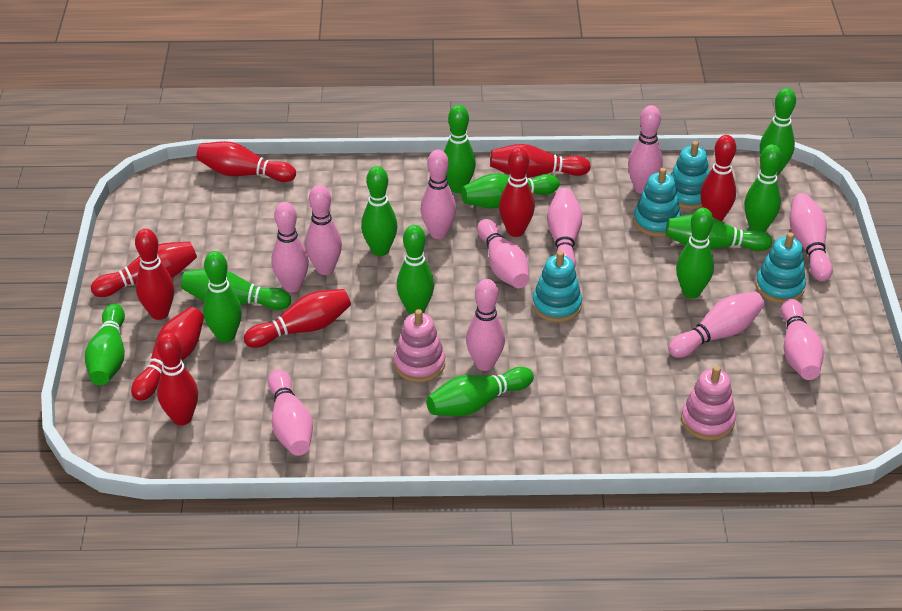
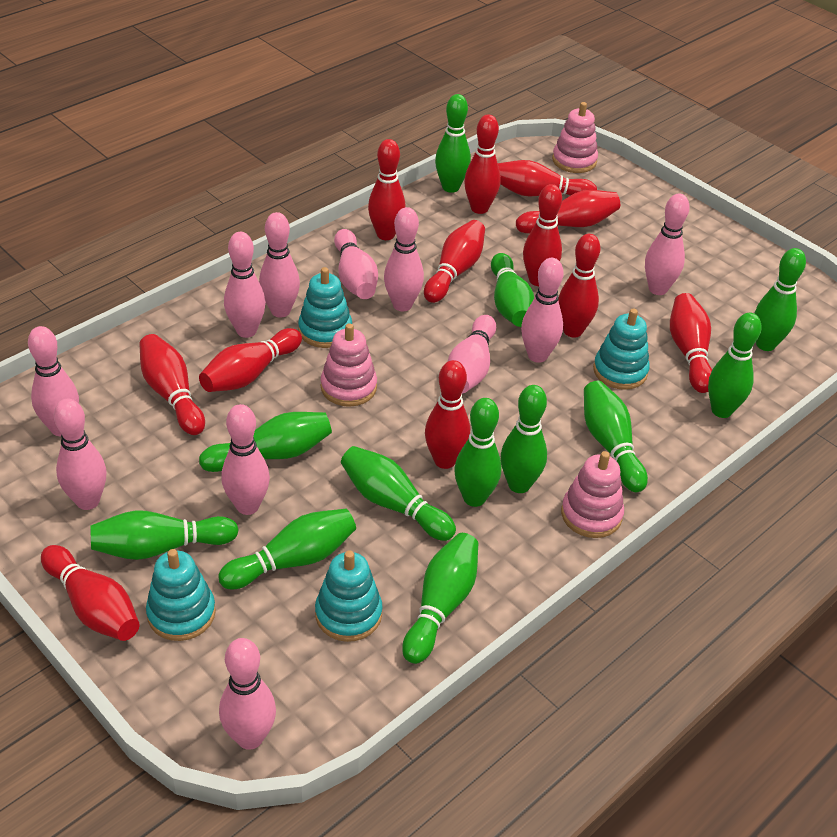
pink stacking toy: [394,309,445,383] [681,366,736,441] = 2 -> [321,323,377,407] [552,102,598,173] [561,451,624,538] = 3
red bowling pin: [91,241,197,297] [131,307,204,401] [135,229,174,320] [157,333,198,426] [196,141,296,182] [244,289,351,348] [490,144,591,178] [499,147,535,237] [700,135,736,221] = 9 -> [41,545,139,641] [139,334,205,435] [199,328,302,392] [368,139,406,240] [424,220,485,303] [425,360,470,469] [464,114,501,214] [498,160,597,197] [516,190,620,233] [523,184,562,286] [558,234,600,338] [670,293,712,393] = 12

